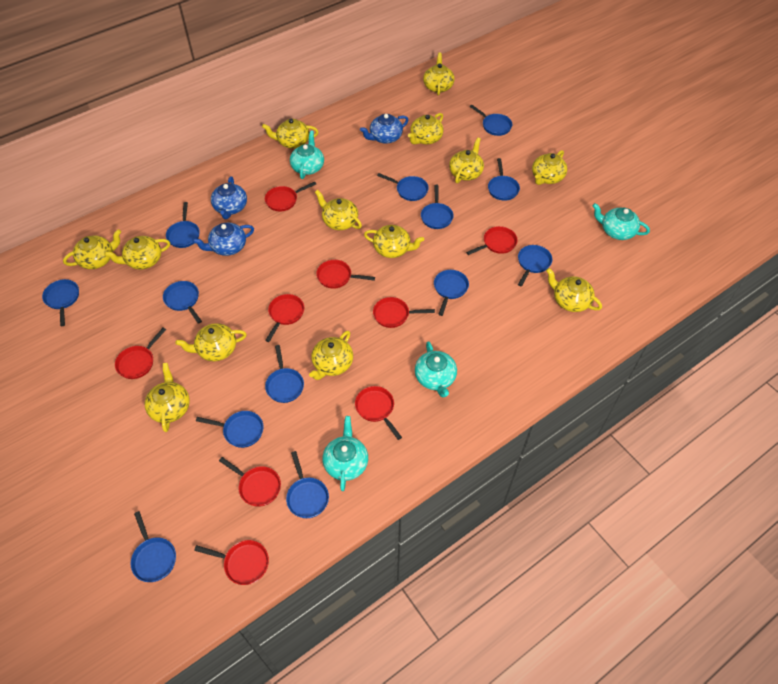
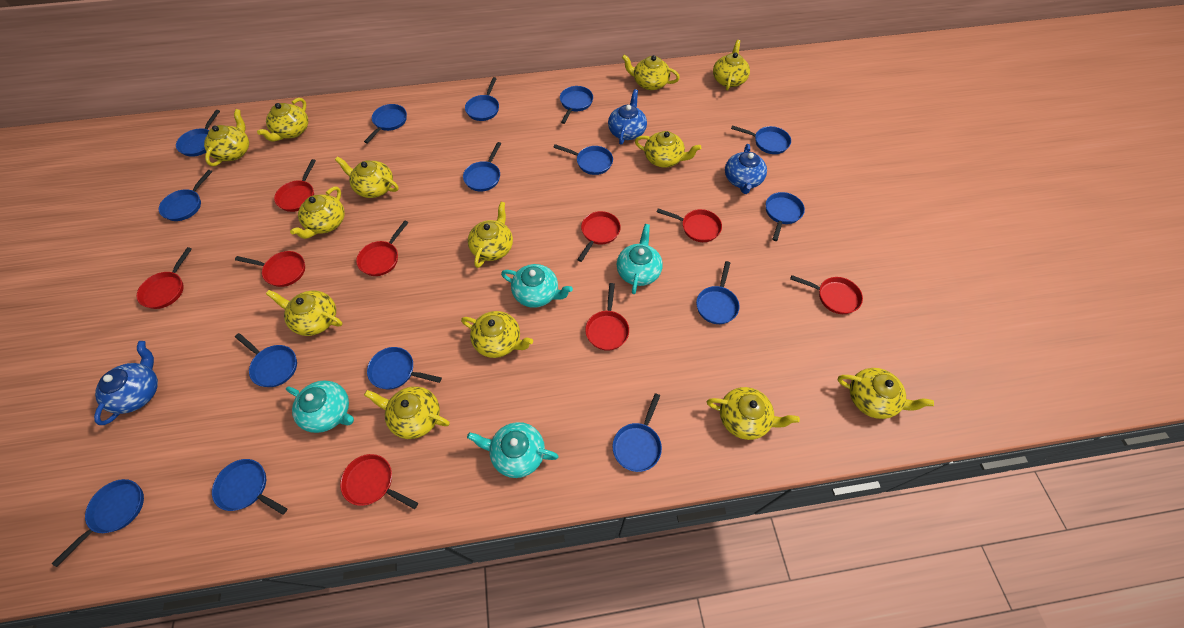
blue pan: [42,279,79,326] [131,511,176,582] [163,281,202,324] [166,202,200,248] [196,411,263,448] [265,345,304,403] [286,451,329,518] [377,173,429,201] [421,185,454,229] [434,270,469,316] [470,105,513,136] [488,158,520,201] [518,245,552,286] = 13 -> [52,479,144,567] [159,170,212,221] [176,110,220,157] [212,459,287,515] [235,333,297,387] [364,104,407,143] [367,347,442,389] [463,142,501,191] [465,77,499,121] [553,144,613,175] [560,86,593,124] [612,393,662,472] [696,261,740,324] [731,125,791,154] [766,192,805,241] = 15

